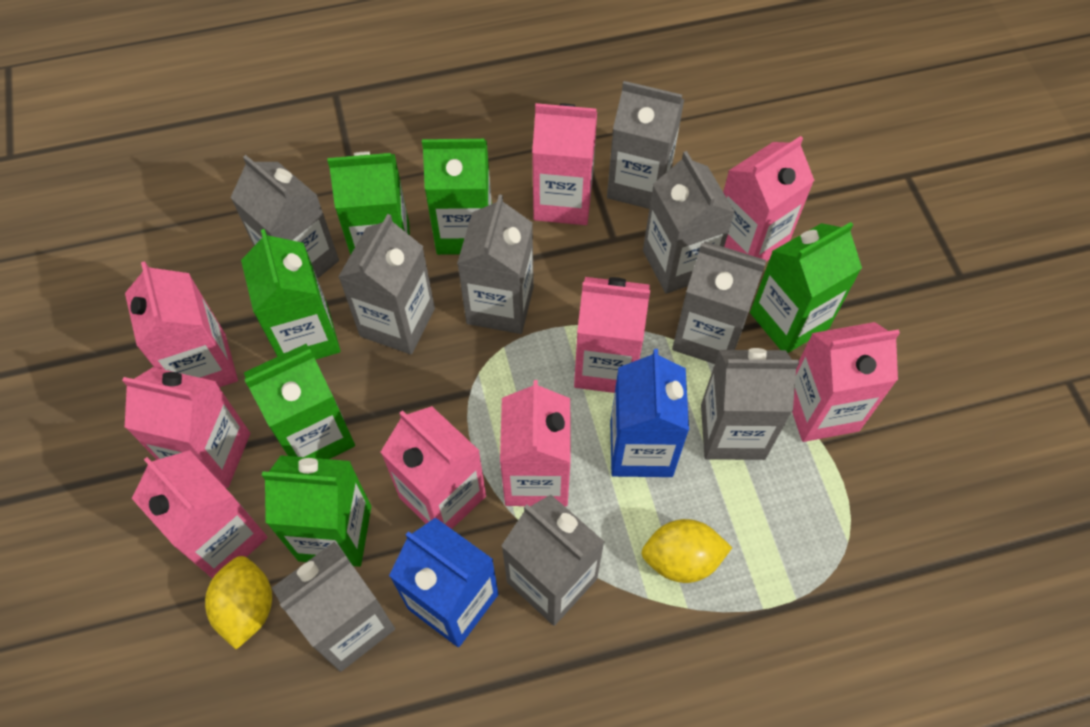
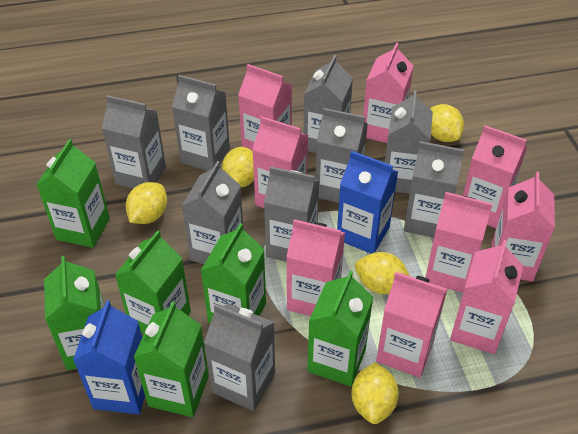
yellow lemon: [205,556,272,649] [641,519,732,583] = 2 -> [126,182,167,224] [222,147,254,188] [351,362,399,424] [355,252,410,294] [430,104,464,142] = 5

